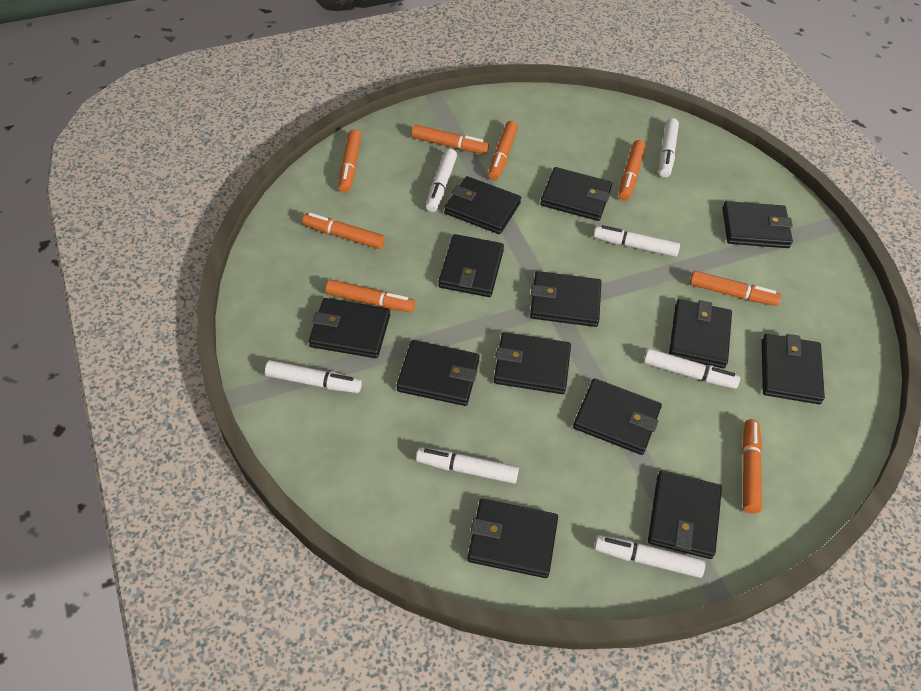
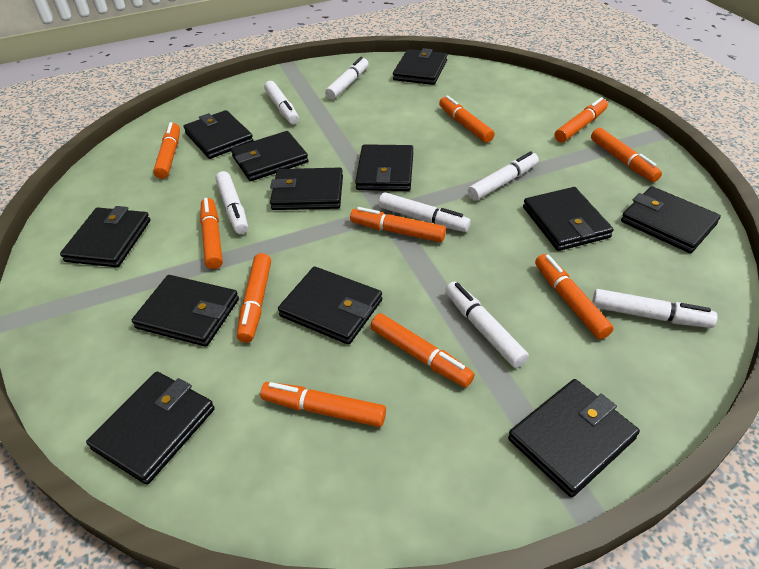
black wallet: [309,298,390,358] [397,340,480,406] [438,234,504,297] [444,176,521,234] [467,499,558,578] [494,332,571,394] [530,271,601,327] [540,167,612,221] [573,378,662,455] [648,470,722,559] [669,299,732,368] [722,201,793,248] [762,334,825,404] = 13 -> [60,206,150,267] [86,372,215,485] [132,275,239,347] [183,110,254,159] [231,131,309,181] [270,167,343,210] [278,266,382,345] [355,144,413,191] [393,48,447,85] [508,379,640,497] [523,187,614,251] [621,186,721,253] = 12
orange marker: [302,213,385,249] [325,279,415,312] [339,129,361,193] [412,125,489,154] [488,121,518,180] [619,140,646,201] [690,271,781,306] [742,419,762,514] = 8 -> [153,122,180,179] [200,198,223,269] [237,253,271,343] [260,382,386,427] [350,207,446,242] [370,313,475,387] [439,95,495,143] [535,254,614,339] [555,97,608,143] [591,128,662,182] = 10

